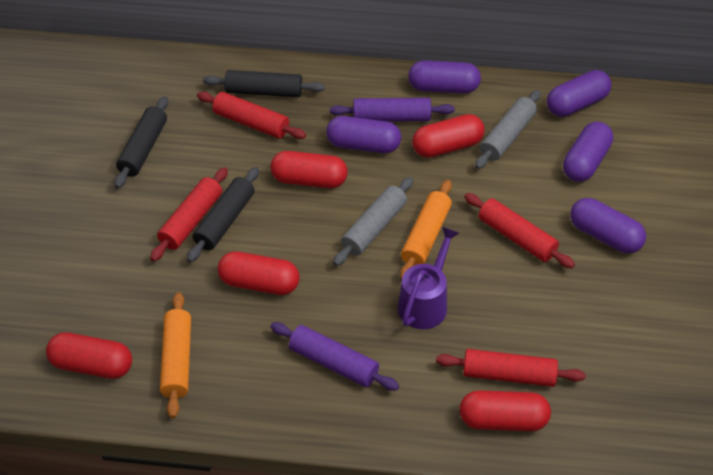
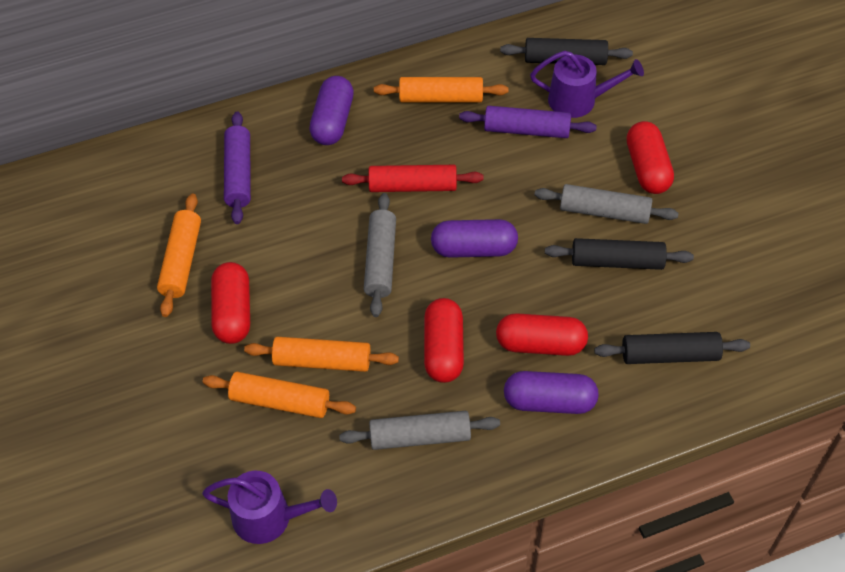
grey rolling pin: [333,177,413,266] [475,90,541,169] = 2 -> [339,411,500,450] [364,193,396,317] [534,184,679,224] = 3
orange rolling pin: [160,292,191,418] [400,180,452,279] = 2 -> [157,194,201,317] [203,372,356,418] [244,337,399,372] [374,77,509,103] = 4
purple capsule: [326,116,401,153] [408,61,481,93] [547,70,612,117] [563,122,613,182] [570,198,646,253] = 5 -> [309,76,354,145] [431,219,518,258] [504,371,599,414] = 3
purple watering can: [398,227,459,329] = 1 -> [202,471,337,544] [530,51,644,118] = 2
red capsule: [46,332,132,379] [218,251,300,295] [271,151,347,188] [412,114,484,158] [459,390,551,431] = 5 -> [211,262,250,344] [424,298,464,383] [496,313,588,356] [626,121,674,194] = 4
red rolling pin: [150,167,228,261] [197,92,306,139] [436,349,586,387] [464,193,575,268] = 4 -> [342,165,484,192] = 1

